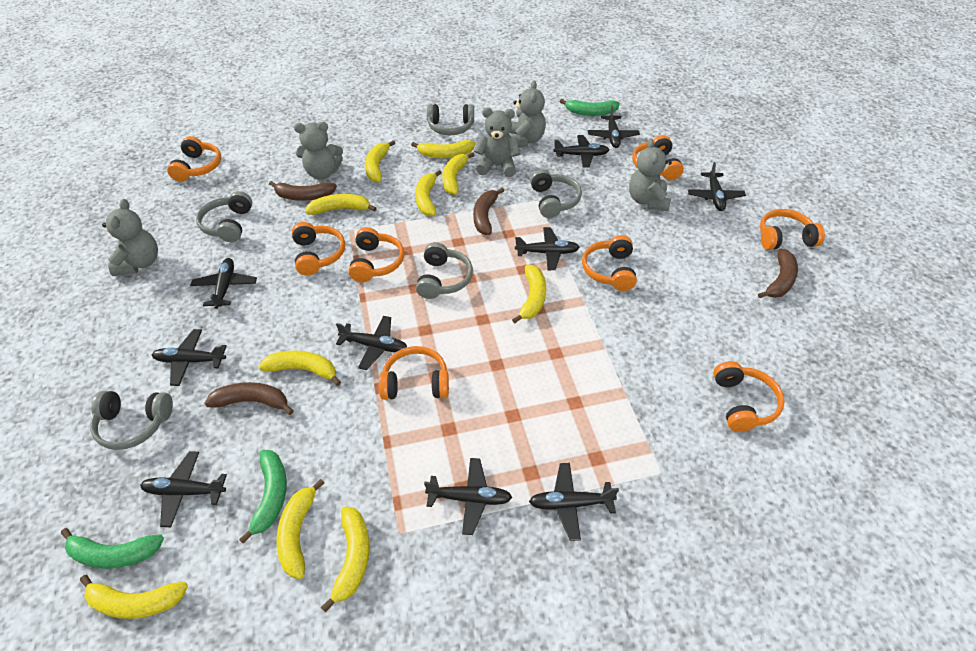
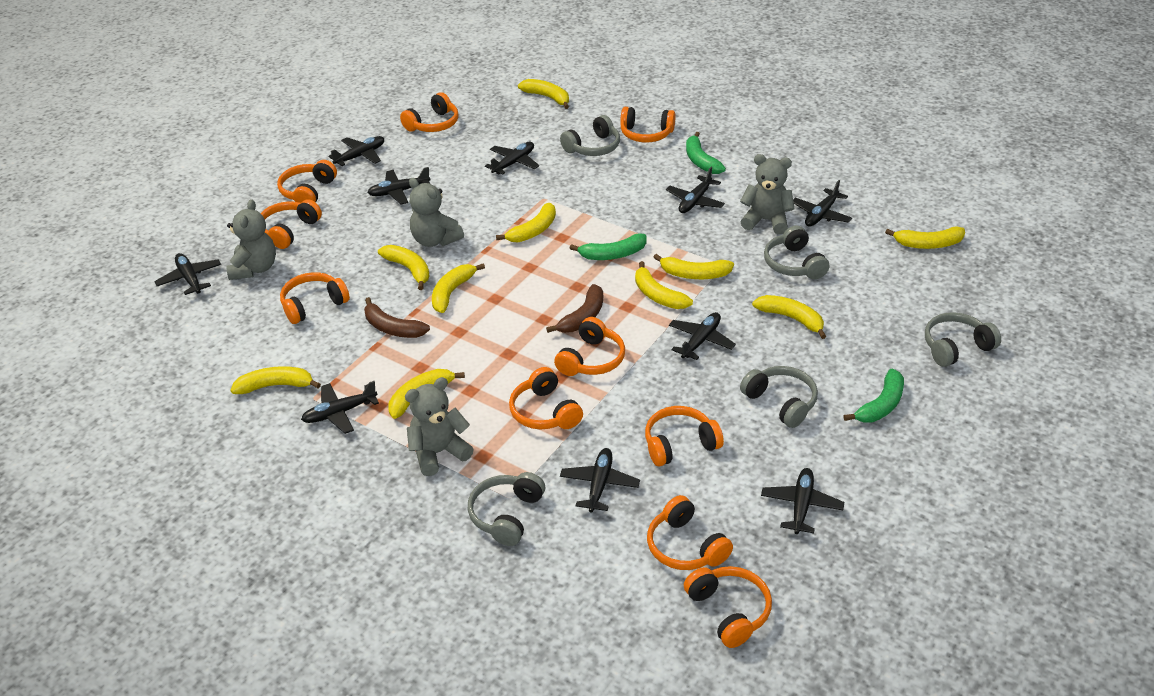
brown banana: [204,382,294,415] [269,181,337,201] [473,188,504,235] [758,249,798,298] = 4 -> [364,297,430,338] [546,284,603,333] = 2
grey teddy bear: [102,199,158,276] [294,122,343,179] [474,108,520,177] [510,80,546,147] [629,138,672,211] = 5 -> [227,199,276,280] [405,377,474,476] [409,178,464,247] [740,154,795,235] = 4
orange headphones: [167,136,221,182] [292,222,345,276] [348,227,404,282] [379,346,449,400] [582,235,637,291] [632,135,684,180] [713,361,785,432] [760,209,825,250] = 8 -> [261,199,322,249] [277,160,337,203] [280,272,350,324] [400,92,459,132] [509,367,583,429] [554,317,625,376] [620,107,675,142] [645,406,724,466] [647,495,733,570] [684,566,772,648] = 10

